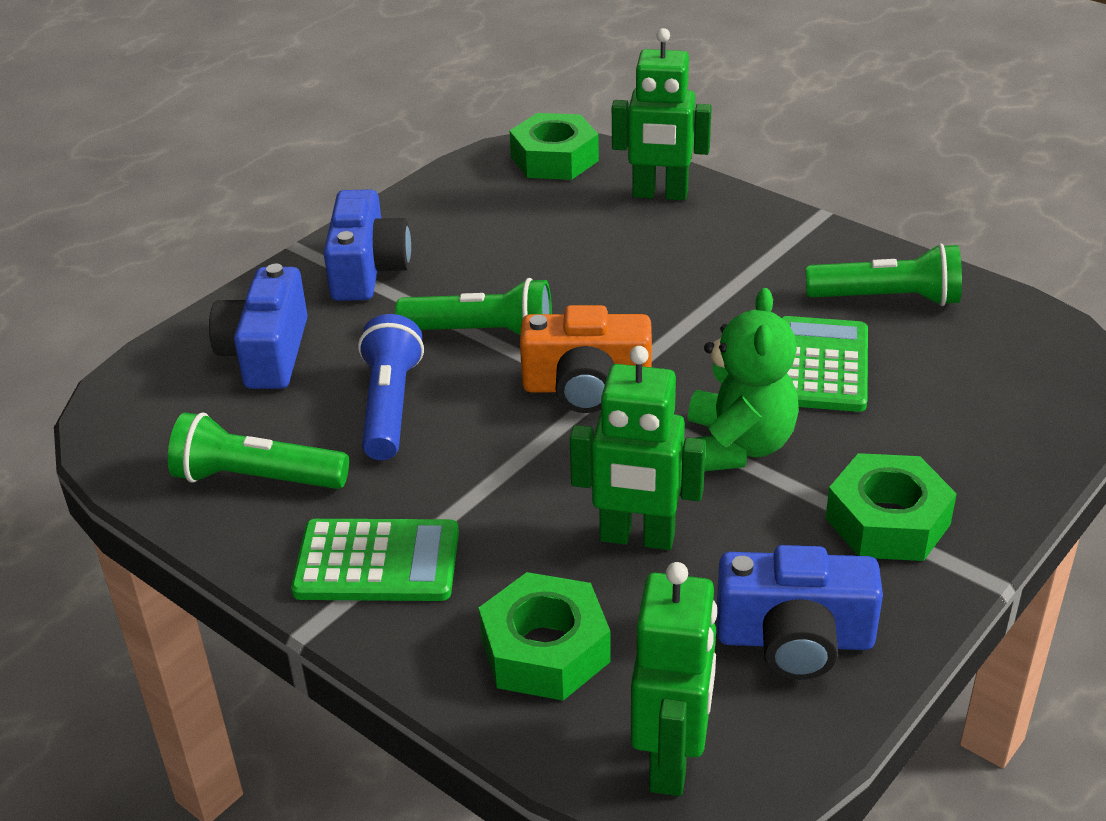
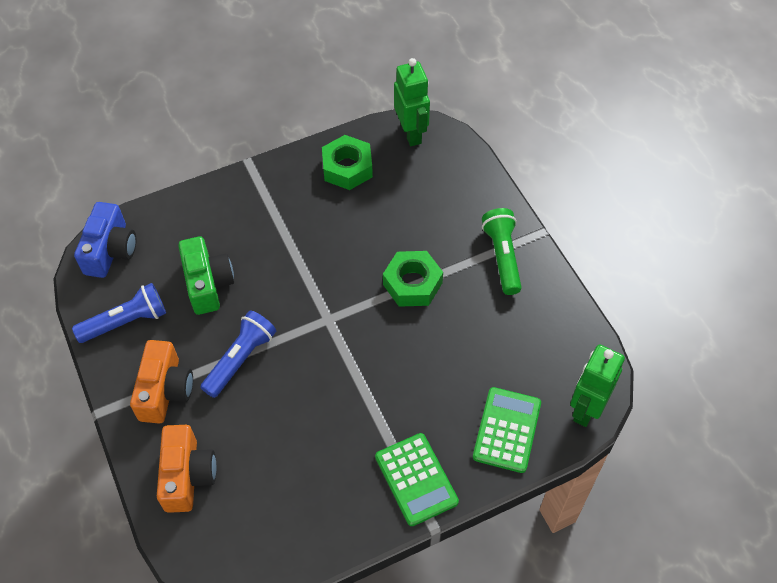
blue camera: [209,264,308,389] [324,189,411,301] [717,545,883,680] = 3 -> [74,202,136,278] = 1
blue flashlight: [358,314,424,460] = 1 -> [72,283,166,343] [200,310,276,398] = 2
green camera: none = 0 -> [178,236,234,315] = 1
green flashlight: [168,412,349,489] [395,278,552,335] [806,243,962,306] = 3 -> [482,208,522,295] = 1
green nut: [479,572,611,701] [510,113,599,180] [825,453,957,561] = 3 -> [322,135,373,190] [383,251,443,307] = 2
green robot: [570,346,706,550] [612,28,712,200] [631,562,717,796] = 3 -> [394,58,430,146] [570,344,625,427] = 2
green teddy bear: [688,288,799,471] = 1 -> none = 0
orange camera: [520,305,652,413] = 1 -> [130,340,193,424] [157,425,217,513] = 2

